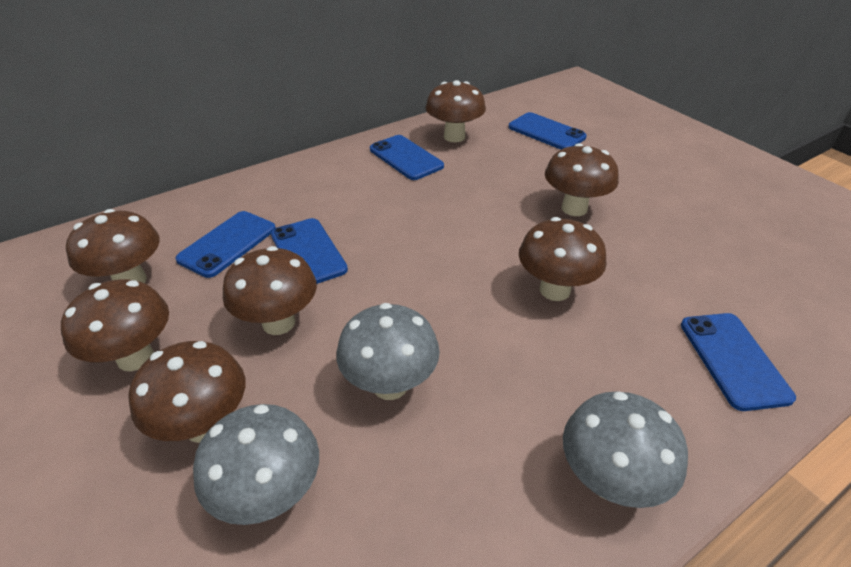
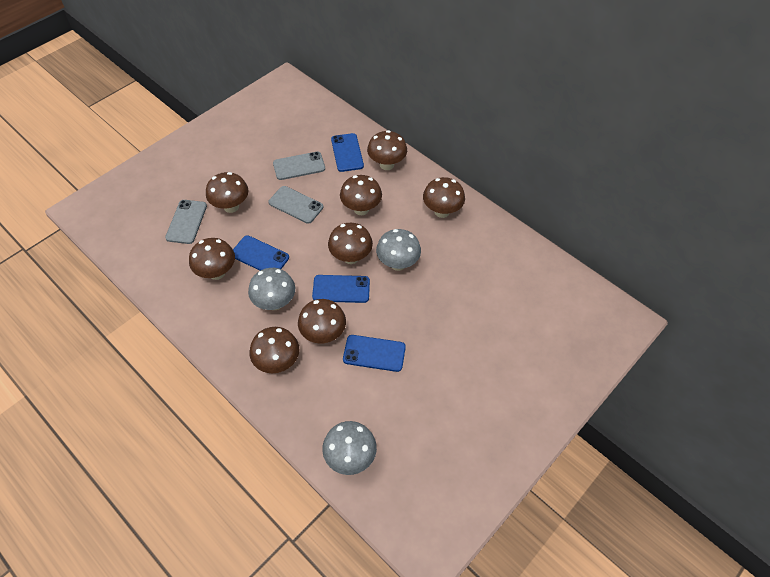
blue phone: [175,211,276,278] [271,218,348,284] [370,135,444,180] [509,112,587,149] [681,313,796,411] = 5 -> [233,235,289,271] [312,275,370,303] [331,133,364,172] [343,335,406,372] = 4
brown mushroom: [61,279,169,371] [66,209,160,283] [129,341,245,443] [223,246,317,335] [426,80,486,142] [519,217,607,301] [545,143,619,216] = 7 -> [189,238,235,280] [206,172,249,213] [250,327,299,373] [298,299,346,343] [328,223,373,264] [340,175,382,215] [367,130,407,170] [423,177,465,218] = 8
grey phone: none = 0 -> [165,200,207,244] [268,186,323,224] [273,152,325,180] = 3

